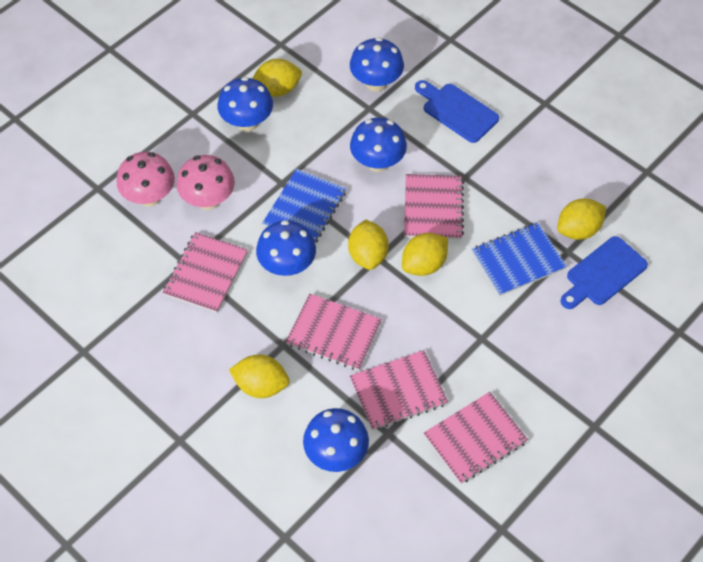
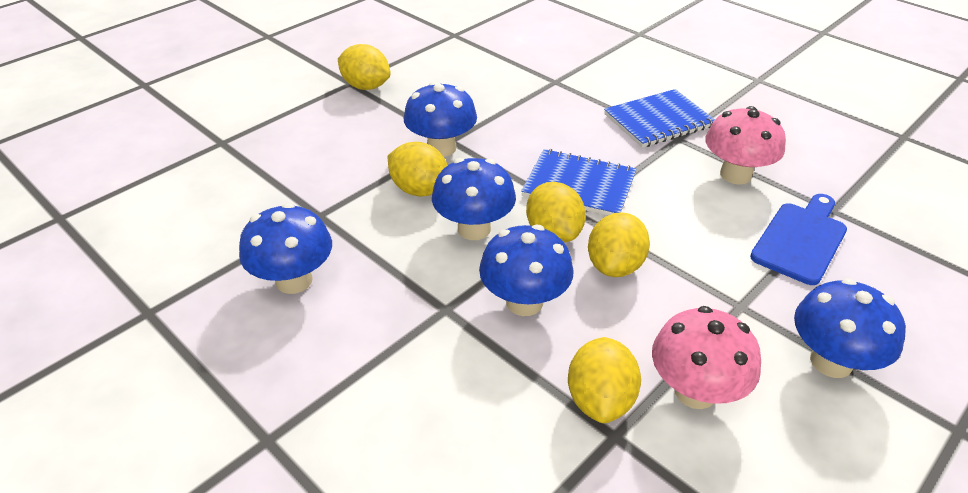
blue cutting board: [415,80,499,143] [560,236,648,309] = 2 -> [750,194,847,285] = 1
pink notebook: [163,232,248,313] [286,294,382,371] [350,350,448,430] [404,174,464,240] [424,392,528,484] = 5 -> none = 0

